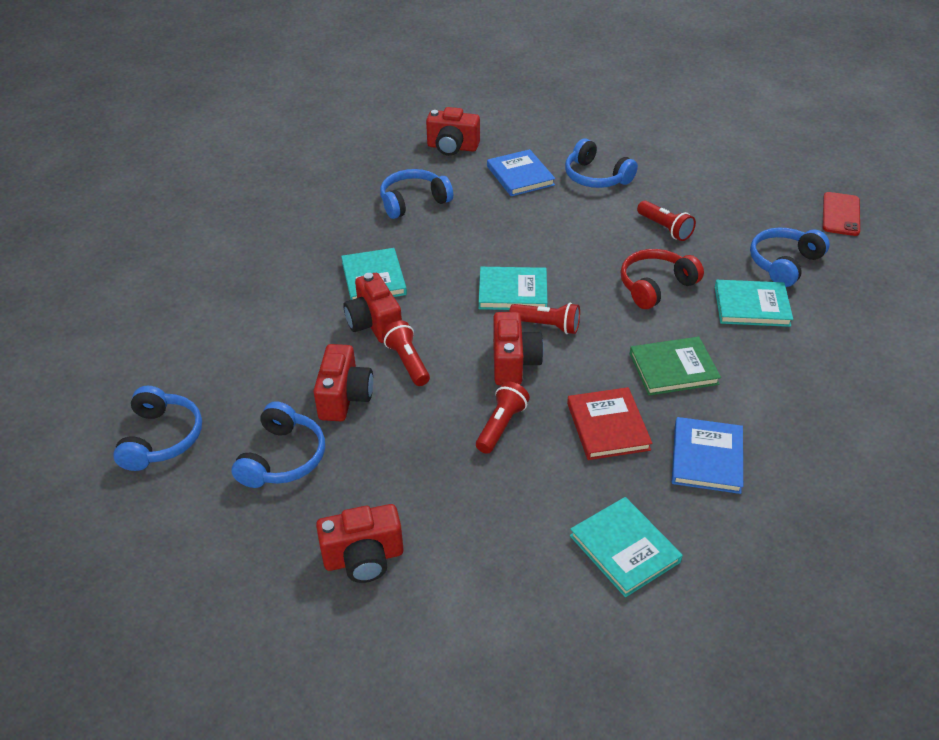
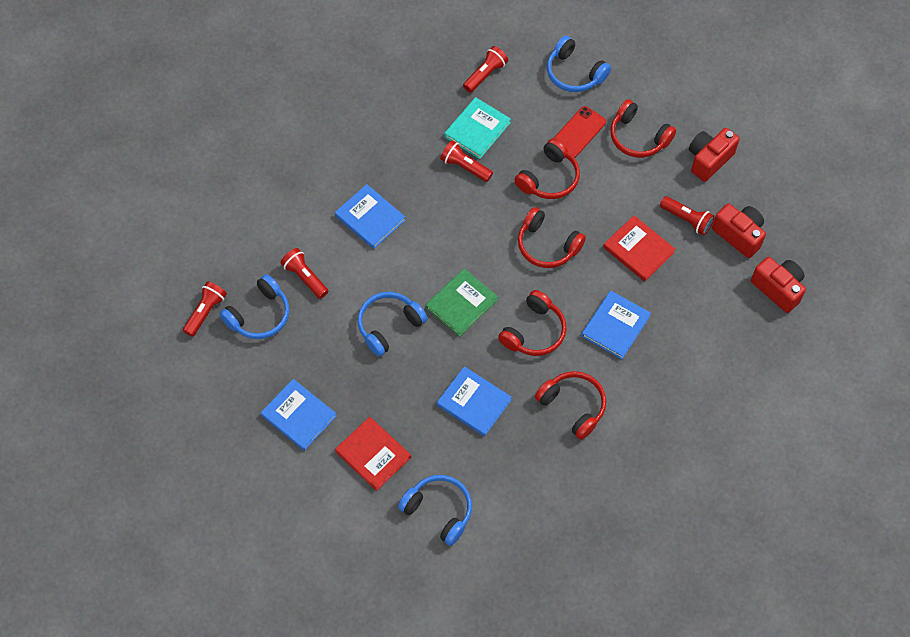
blue book: [487,149,555,196] [672,417,743,494] = 2 -> [261,379,337,451] [335,184,406,249] [437,366,512,436] [581,290,651,359] = 4
blue headphones: [113,386,202,471] [231,401,325,488] [380,169,453,219] [565,139,638,188] [750,228,830,287] = 5 -> [220,274,290,339] [358,292,427,356] [398,475,472,546] [547,36,611,92] = 4
red book: [567,387,652,460] = 1 -> [335,417,411,491] [603,215,676,282] = 2
red camera: [314,344,373,421] [316,504,403,583] [343,273,402,343] [426,107,480,156] [493,312,544,385] = 5 -> [689,128,740,182] [712,204,766,258] [751,257,806,313] = 3
red flashlight: [382,320,430,386] [476,381,530,454] [509,303,580,334] [637,200,696,241] = 4 -> [183,281,227,337] [281,248,328,299] [440,140,493,182] [463,46,508,93] [660,196,715,236] = 5
red headphones: [620,249,704,309] = 1 -> [498,290,567,356] [514,138,580,199] [518,207,586,268] [535,371,606,440] [610,99,676,157] = 5
turquoise book: [341,248,407,300] [479,267,547,310] [570,497,683,597] [715,280,793,327] = 4 -> [444,97,511,159] = 1

